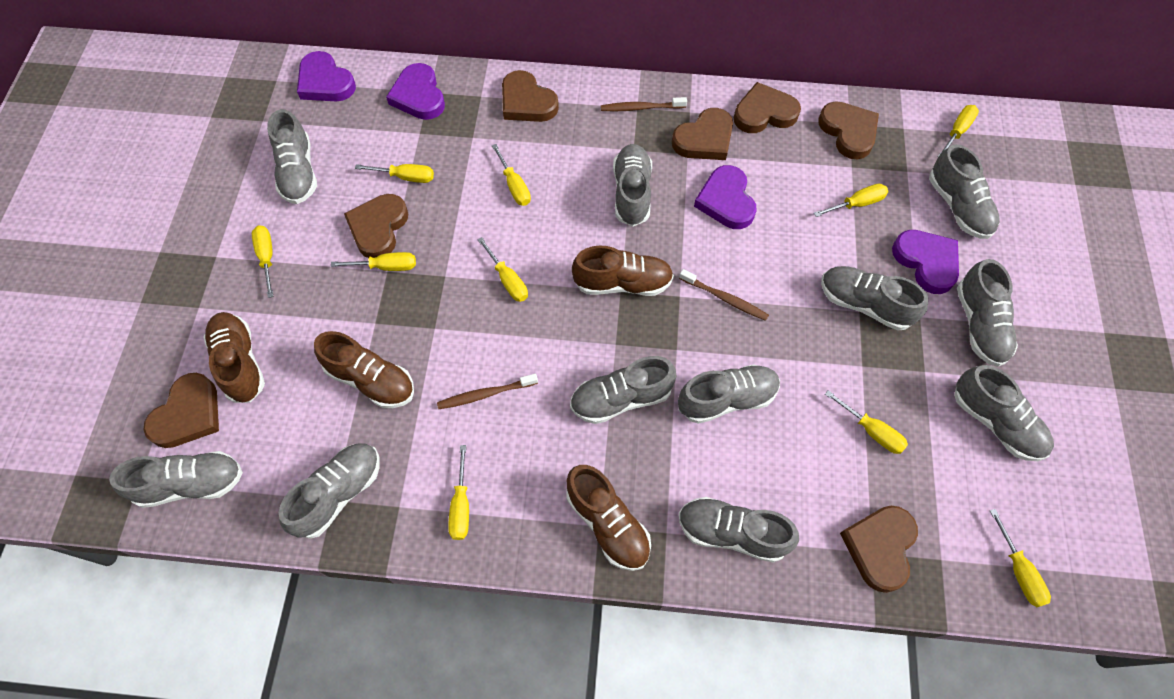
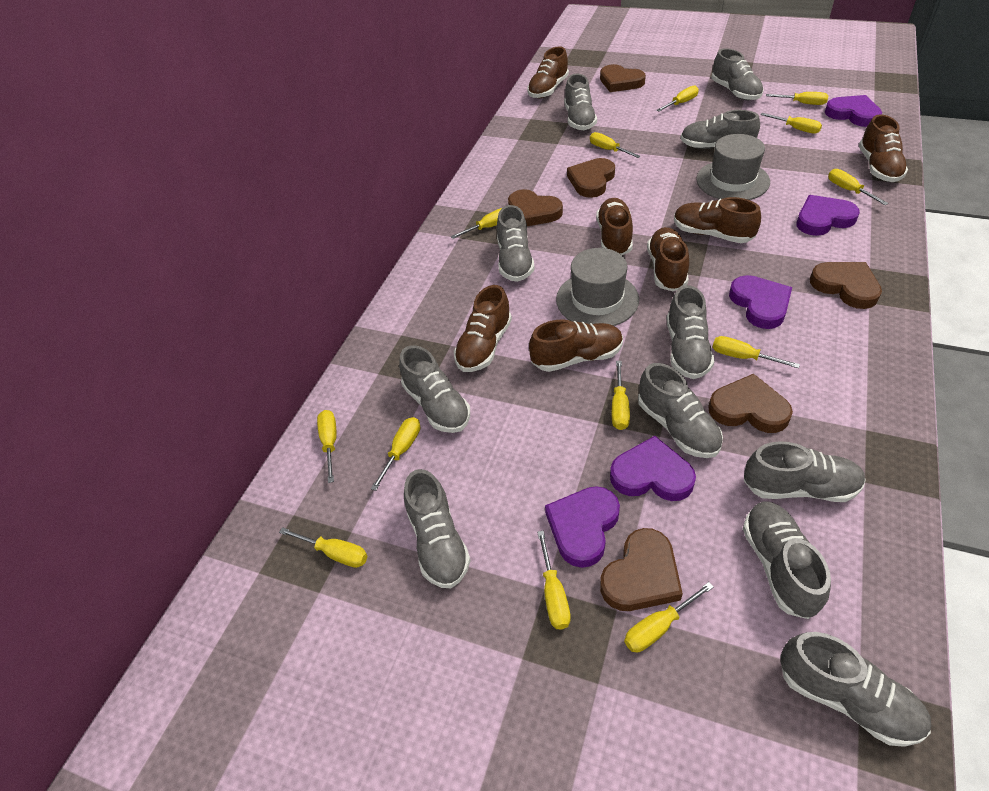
brown heart: [144,373,219,448] [344,194,408,258] [502,70,559,122] [672,108,733,160] [734,82,801,133] [818,101,879,159] [840,506,918,593] = 7 -> [508,189,563,226] [567,158,615,198] [600,64,646,92] [600,528,683,611] [708,374,793,433] [810,262,882,309] = 6
brown shoe: [203,312,265,403] [314,331,414,408] [566,465,651,571] [572,246,674,296] = 4 -> [454,285,512,372] [527,46,569,98] [529,319,623,372] [596,198,633,255] [647,227,689,291] [674,197,761,243] [859,114,908,182] = 7
brown toothbrush: [437,374,538,409] [601,97,687,111] [679,269,769,321] = 3 -> none = 0
grey hat: none = 0 -> [556,248,639,326] [696,134,770,200] = 2
purple heart: [297,51,356,102] [386,63,445,120] [694,165,757,229] [892,230,959,294] = 4 -> [545,486,620,568] [610,436,696,501] [729,275,792,329] [797,195,860,236] [825,95,882,127] = 5
yellow screwdriver: [252,226,274,298] [331,252,416,271] [355,164,434,183] [448,445,469,540] [477,237,528,302] [492,144,531,206] [814,184,888,217] [825,390,908,454] [938,105,979,157] [990,509,1051,607] = 10 -> [279,527,368,568] [317,410,336,483] [371,417,420,491] [451,208,502,239] [537,531,571,629] [590,132,641,158] [612,361,630,430] [624,582,714,652] [656,85,699,112] [712,336,800,368] [760,113,822,134] [766,92,829,105] [828,169,888,205] = 13

